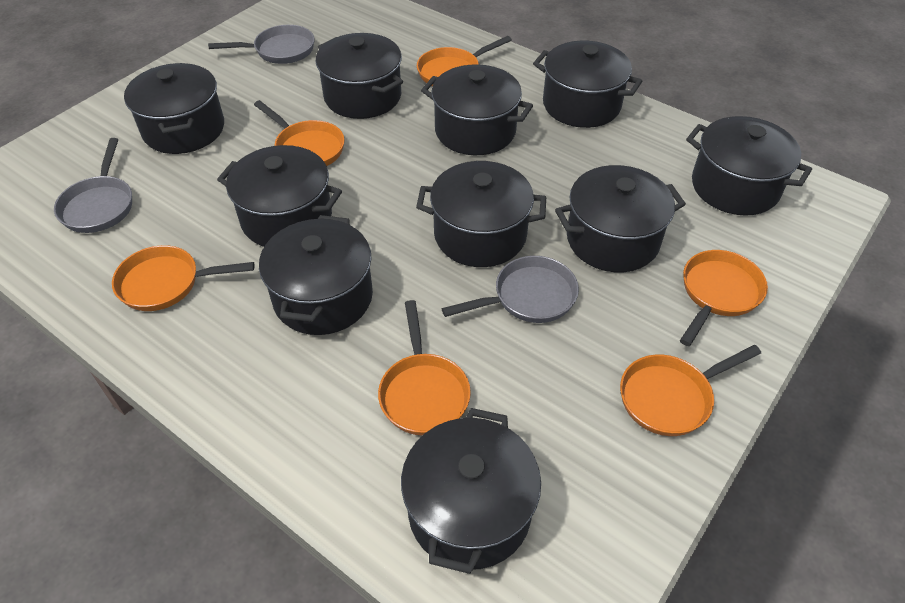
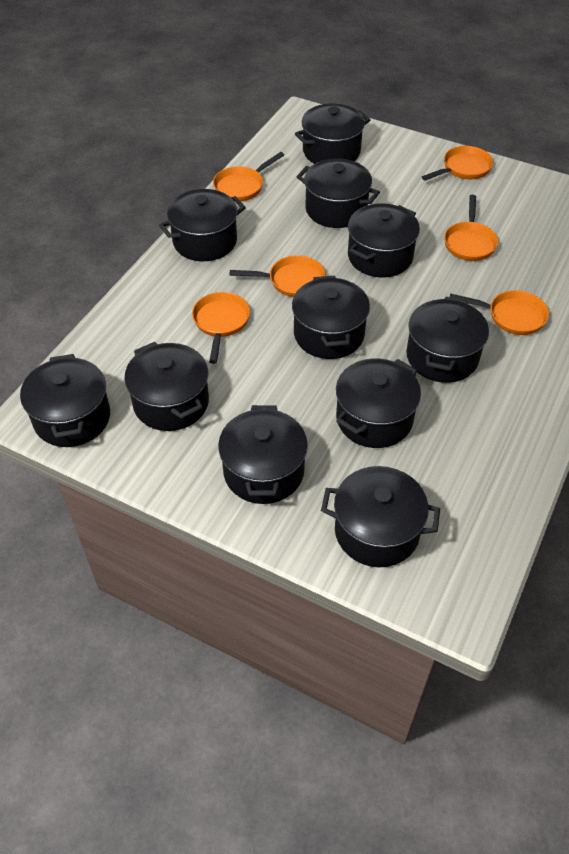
black pot: [124,63,224,154] [217,145,342,247] [259,215,373,335] [316,33,403,119] [401,408,541,574] [416,161,546,267] [421,64,533,155] [533,41,642,128] [555,165,686,272] [686,116,812,216] = 10 -> [20,354,110,447] [124,342,209,431] [159,189,246,261] [218,405,308,504] [292,276,370,359] [295,103,370,164] [297,159,380,228] [321,466,440,567] [336,358,421,448] [348,203,420,277] [406,297,489,383] = 11
grey pan: [54,138,132,233] [208,25,315,64] [442,256,579,323] = 3 -> none = 0

